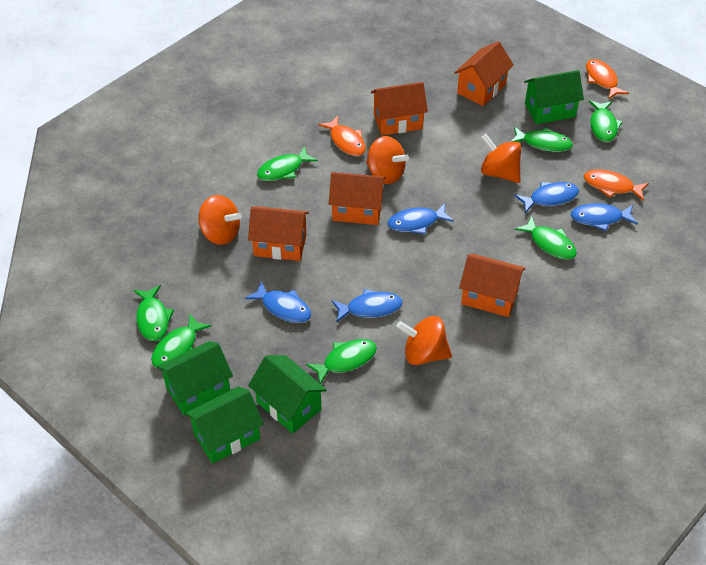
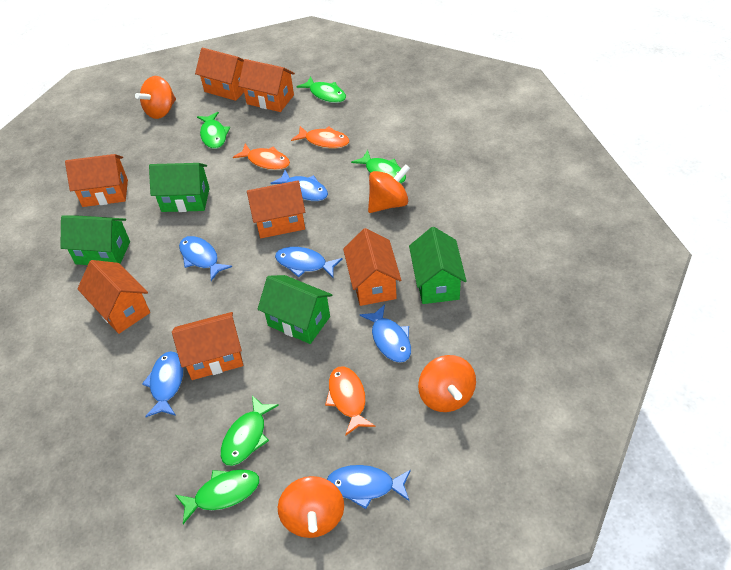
blue fish: [245,281,311,323] [332,289,403,323] [387,203,454,234] [515,182,579,213] [571,203,638,231] = 5 -> [142,351,184,417] [179,236,232,281] [270,169,328,201] [275,247,343,278] [327,465,411,509] [360,304,411,363] = 6
green fish: [134,285,174,341] [151,314,212,367] [257,146,318,181] [306,339,377,384] [511,127,573,152] [515,215,577,260] [589,100,623,142] = 7 -> [175,469,259,524] [197,112,230,149] [220,395,279,466] [297,76,346,103] [351,150,406,183] = 5
orange house: [248,206,309,261] [329,172,386,225] [371,82,428,135] [454,41,514,106] [459,254,526,317] = 5 -> [65,154,128,207] [77,260,150,334] [172,312,243,380] [195,48,244,101] [238,59,295,112] [247,180,305,238] [343,228,401,306] = 7

